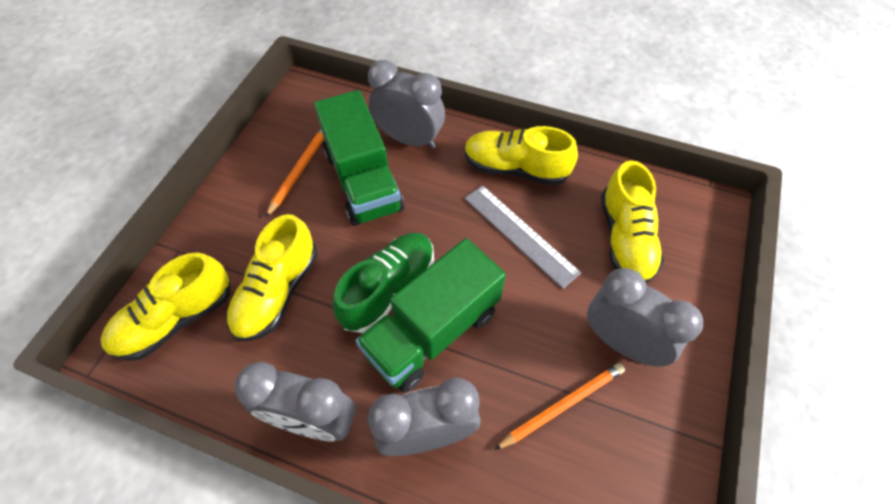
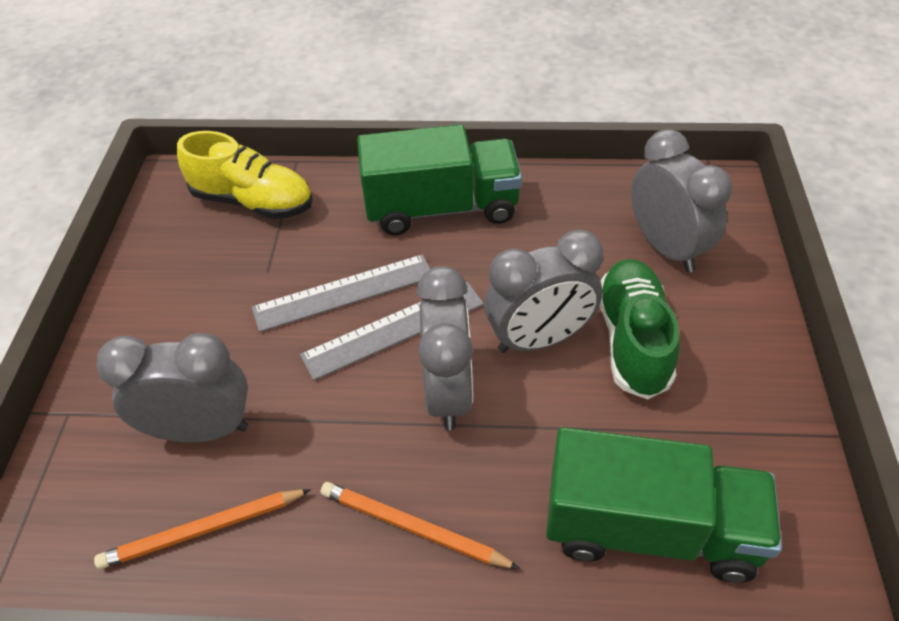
grey ruler: [464,185,581,289] = 1 -> [251,254,430,332] [300,282,484,381] = 2
yellow shoe: [100,252,230,361] [226,214,317,341] [465,126,578,185] [601,160,664,283] = 4 -> [177,131,313,219] = 1

